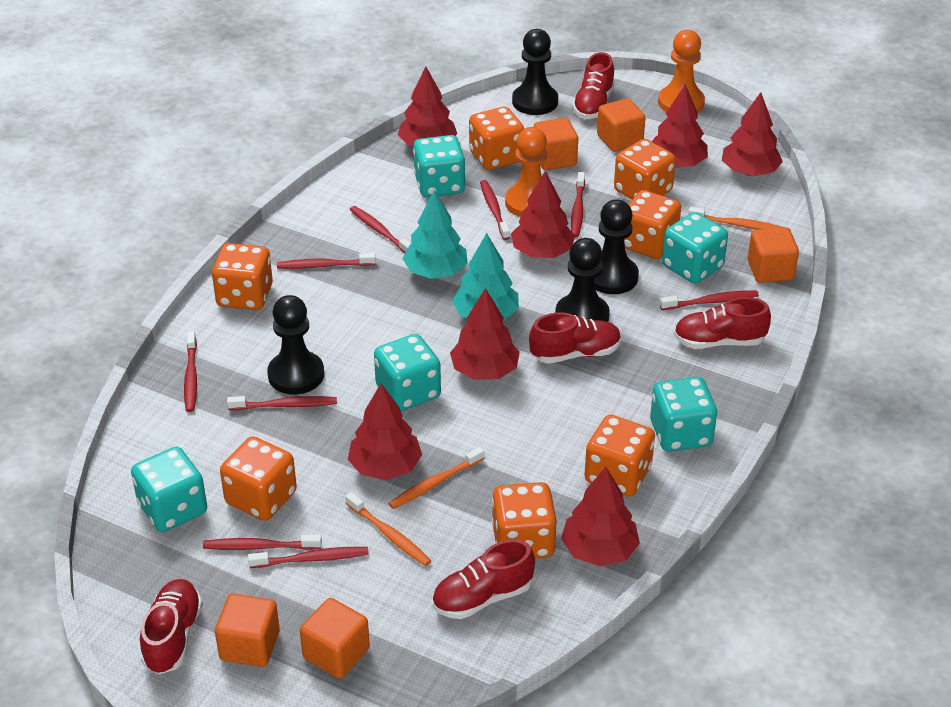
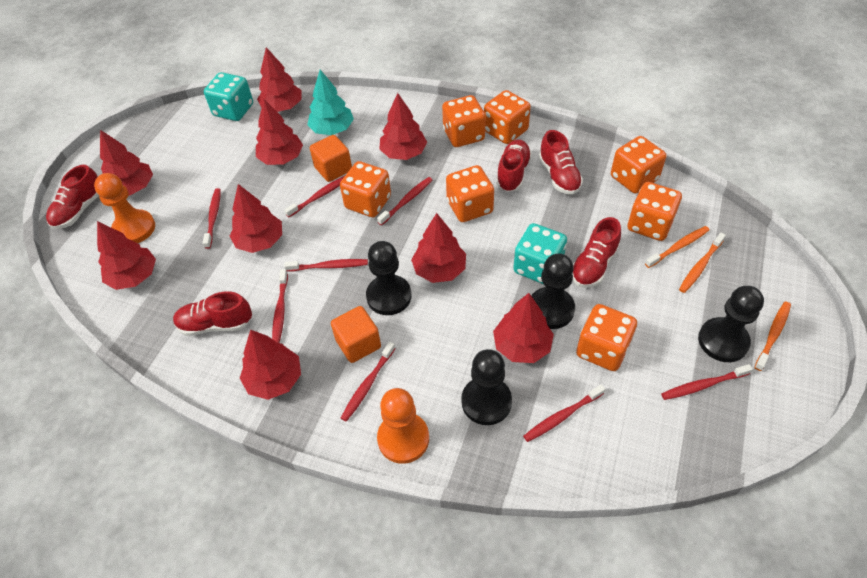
orange cube: [215,594,280,667] [300,598,370,679] [534,118,578,170] [597,98,645,152] [748,227,799,283] = 5 -> [310,135,352,182] [331,306,381,363] = 2
red toothbrush: [184,331,197,412] [203,535,322,550] [227,396,337,410] [248,547,369,568] [277,253,376,269] [350,206,411,253] [480,180,510,240] [571,172,585,238] [660,290,759,310] = 9 -> [203,188,221,249] [272,269,288,343] [284,176,345,217] [284,259,368,271] [341,341,395,421] [377,177,432,226] [523,384,605,442] [661,364,753,400] = 8
red tree: [348,384,422,480] [398,67,457,146] [450,288,520,380] [511,171,575,258] [561,467,640,566] [652,84,708,167] [722,92,783,176] = 7 -> [97,221,156,290] [100,130,153,196] [230,184,282,253] [240,330,301,400] [256,99,303,165] [257,47,301,112] [379,93,427,160] [411,213,466,283] [493,293,554,363] = 9
turquoise dice: [131,447,207,532] [374,334,441,411] [413,135,466,197] [650,377,717,452] [662,212,728,284] = 5 -> [204,72,253,121] [513,223,567,284] = 2
turquoise tree: [402,190,468,279] [452,233,519,321] = 2 -> [307,70,354,135] = 1

